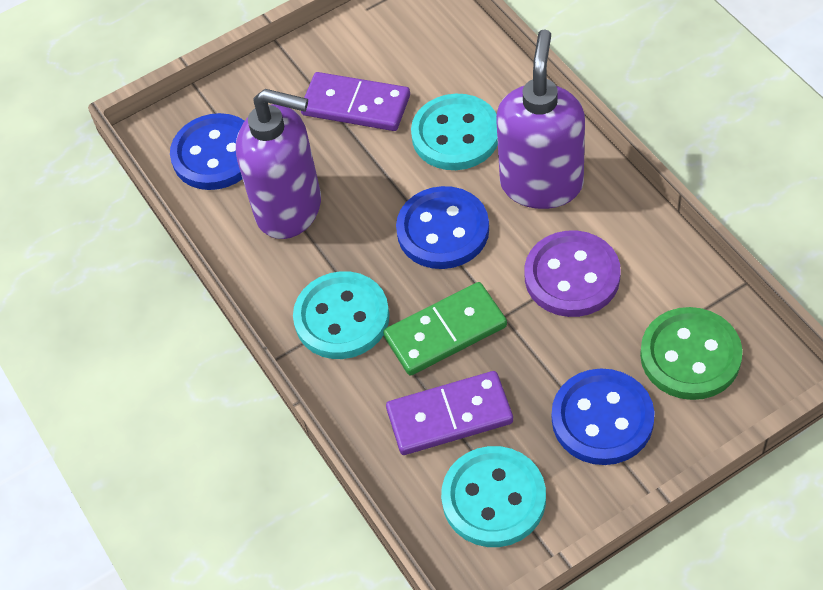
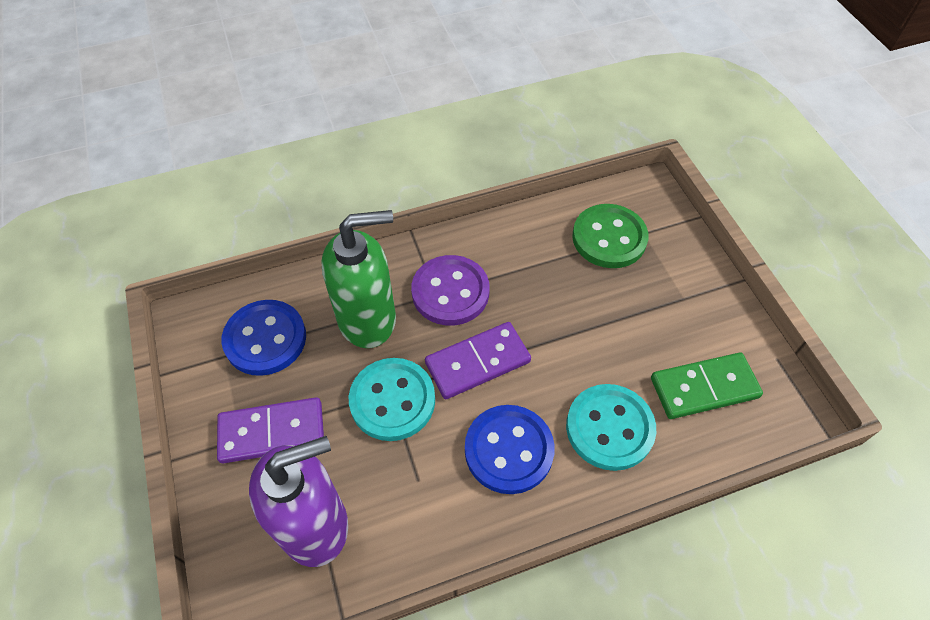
blue button: [170,113,245,190] [396,186,489,269] [552,369,654,465] = 3 -> [222,300,306,376] [465,405,555,494] = 2
green soap dispenser: none = 0 -> [322,210,396,348] = 1
purple soap dispenser: [236,89,321,239] [496,29,585,209] = 2 -> [249,436,348,567] = 1
turquoise button: [293,271,390,359] [411,94,498,170] [441,446,546,547] = 3 -> [349,358,435,441] [566,384,656,471] = 2

